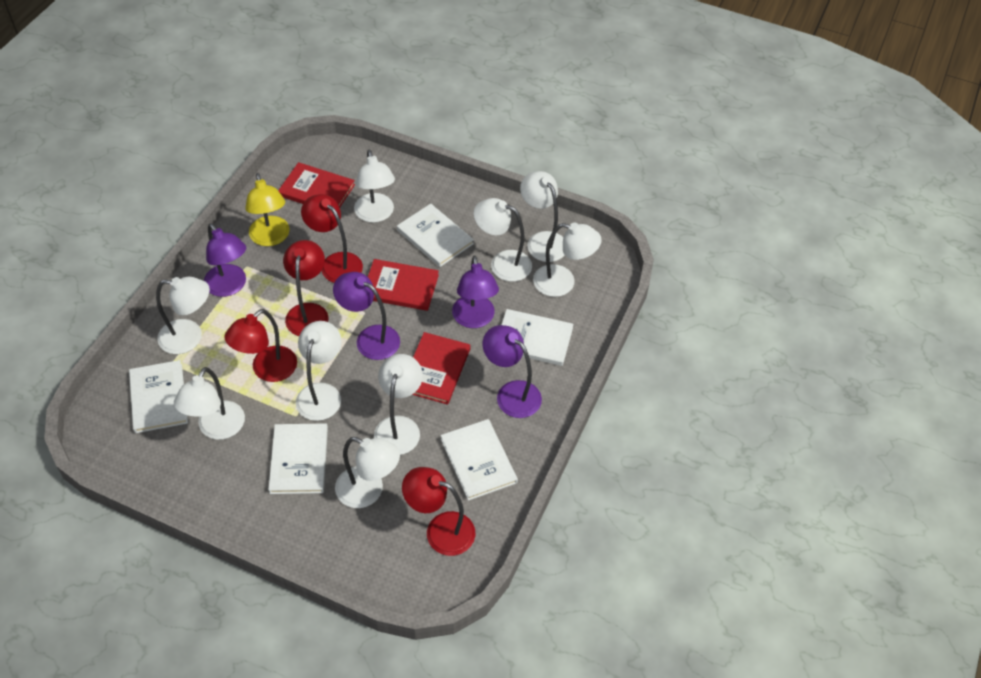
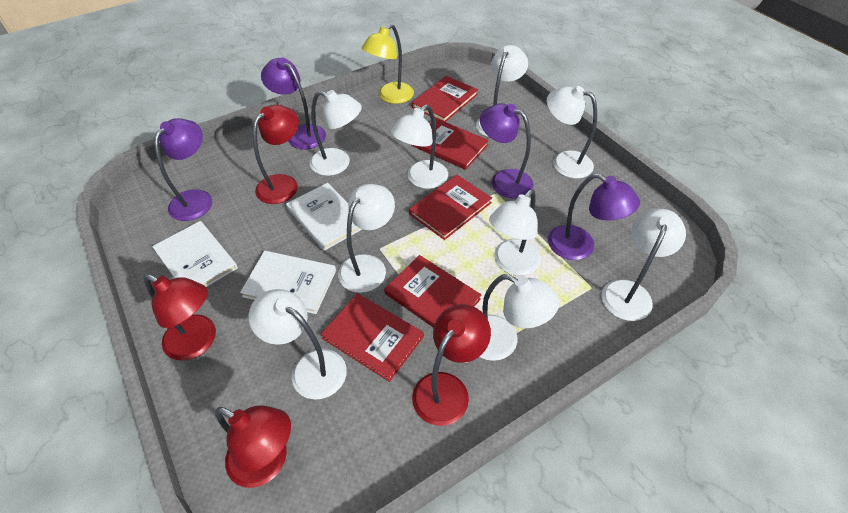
red book: [278,162,355,208] [368,259,439,311] [412,332,470,405] = 3 -> [321,294,424,382] [384,255,481,328] [409,175,492,240] [412,76,478,122] [412,118,489,170] = 5
white book: [129,360,188,433] [268,423,328,494] [397,204,474,267] [441,419,518,501] [502,309,574,366] = 5 -> [152,221,238,287] [240,251,336,314] [286,183,362,251] = 3

